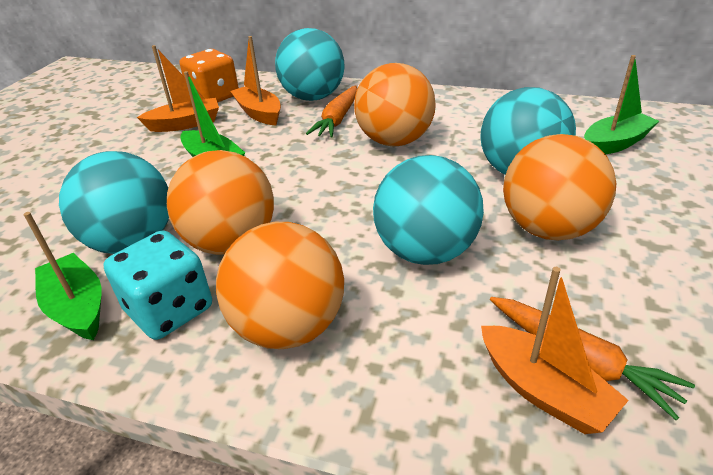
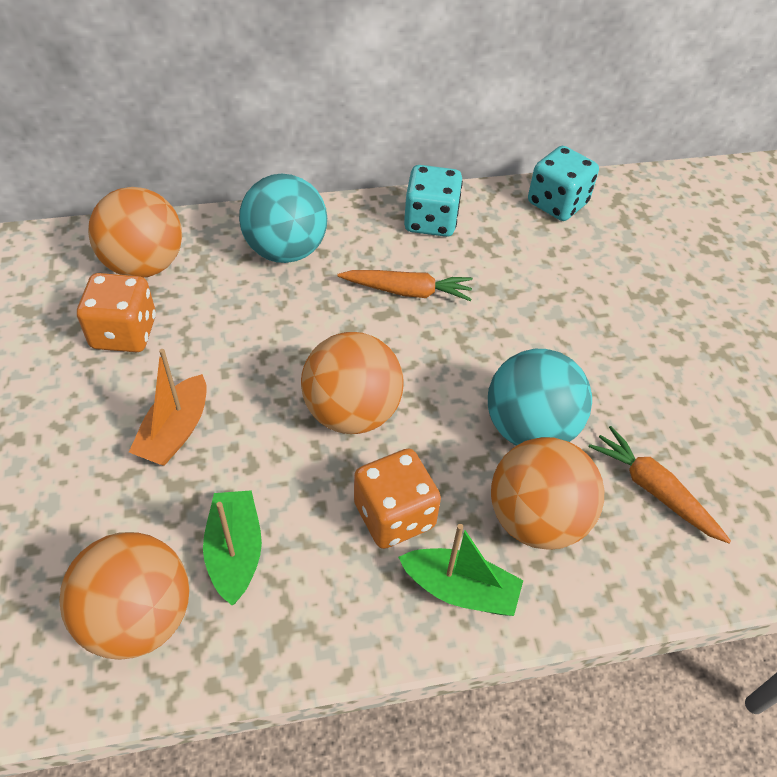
green boat: [23,212,101,340] [180,71,245,157] [584,55,659,154] = 3 -> [203,490,262,605] [398,524,523,616] = 2
orange boat: [137,45,219,132] [230,36,281,125] [481,267,629,434] = 3 -> [129,349,207,466] = 1
orange dice: [180,49,239,103] = 1 -> [77,273,156,352] [354,449,441,549] = 2
turquoise ball: [59,151,169,254] [275,28,345,101] [373,155,484,265] [480,87,576,175] = 4 -> [239,174,327,263] [488,349,592,446] = 2
turquoise dice: [103,230,212,340] = 1 -> [404,165,463,237] [528,146,599,221] = 2

